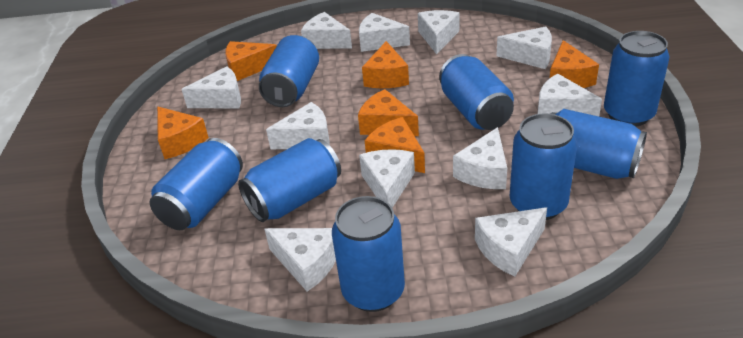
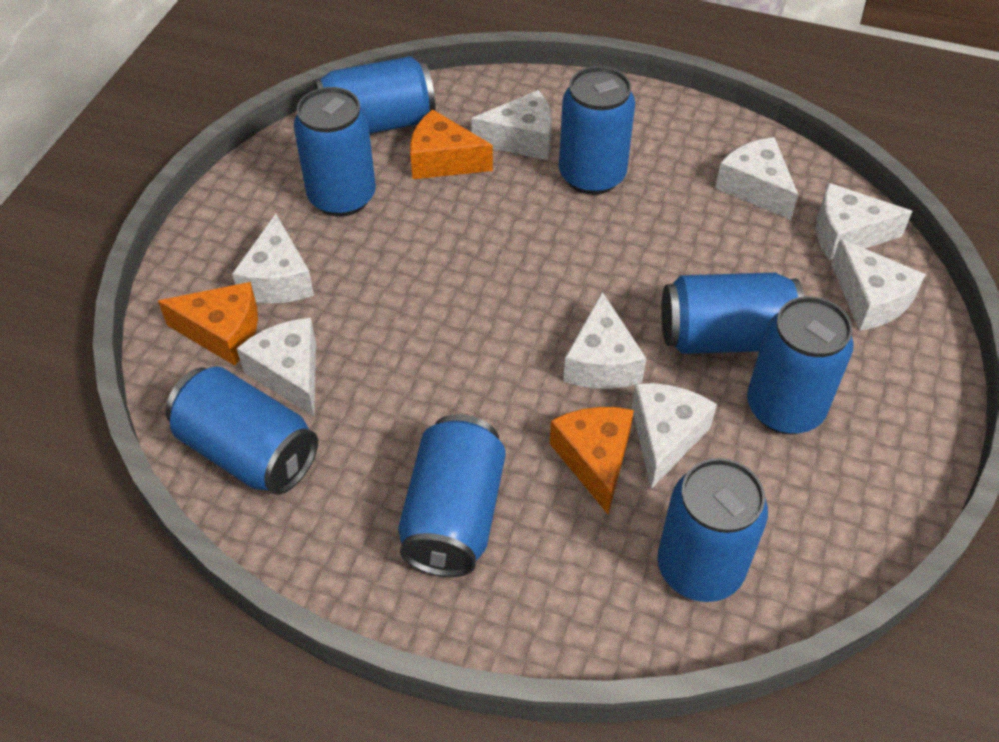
orange cheese: [157,107,209,159] [225,41,277,81] [358,89,419,136] [362,41,409,88] [365,117,425,173] [549,40,599,88] = 6 -> [158,282,258,366] [410,109,493,179] [549,407,634,514] = 3
white cheese: [181,66,241,109] [264,228,336,291] [266,102,330,149] [301,12,352,49] [359,13,410,52] [359,149,415,208] [418,10,459,54] [453,127,507,189] [475,207,547,277] [496,26,552,69] [538,74,602,116] = 11 -> [232,214,314,303] [237,318,316,417] [471,90,552,160] [563,292,646,389] [631,383,717,489] [715,137,798,220] [816,183,912,260] [831,239,926,331] = 8

